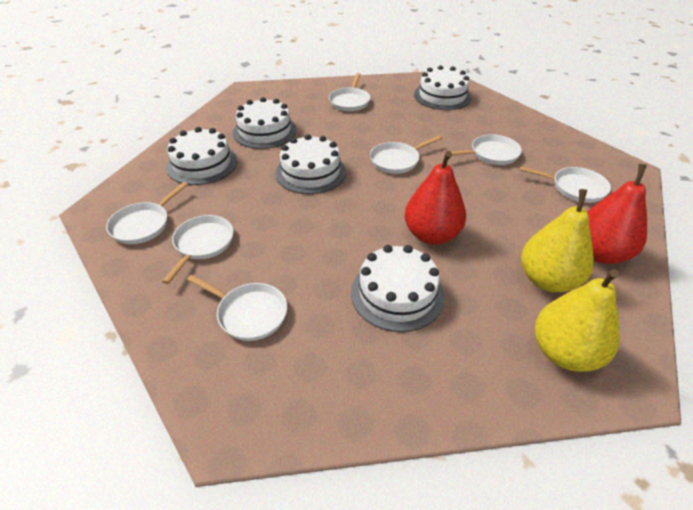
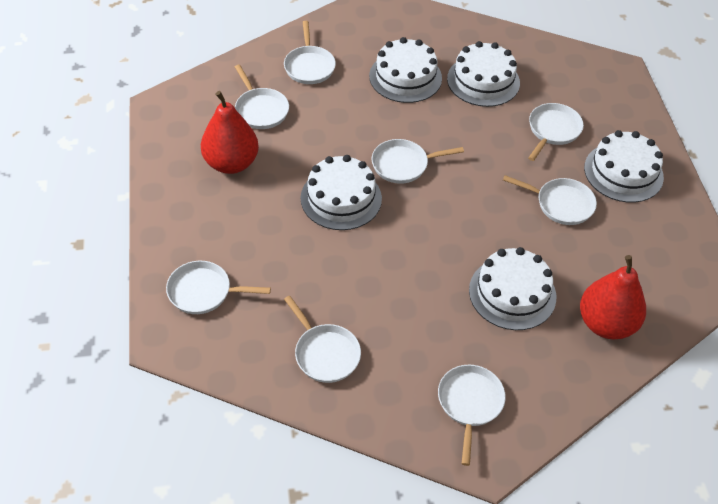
white pan: [106,182,188,244] [162,215,233,284] [187,275,287,341] [329,73,370,111] [370,136,442,174] [445,134,522,165] [519,166,611,203] = 7 -> [166,261,271,314] [235,65,289,129] [284,21,336,84] [284,296,361,383] [372,139,464,184] [438,365,506,466] [503,175,597,225] [528,103,584,161] = 8
yellow pear: [521,189,594,292] [535,269,620,372] = 2 -> none = 0

